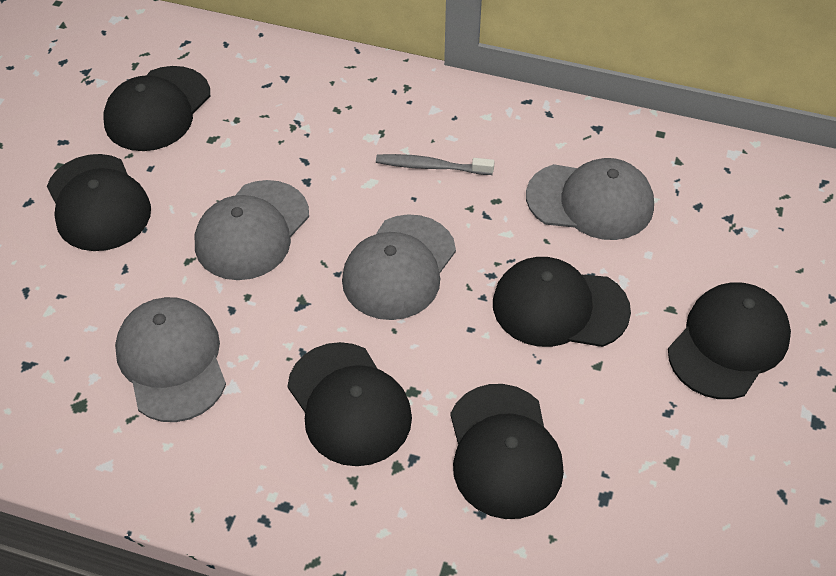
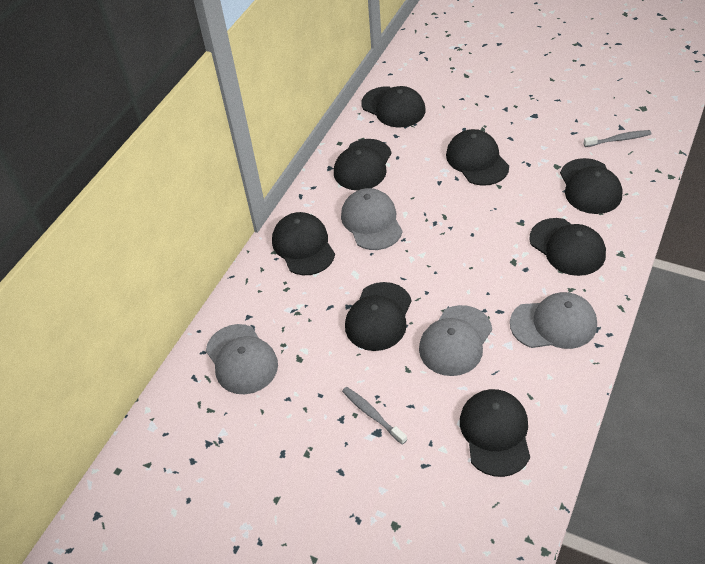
black cap: [47,154,151,251] [104,66,210,151] [288,342,412,466] [450,384,564,519] [493,257,631,347] [668,282,791,399] = 6 -> [272,212,335,275] [334,139,392,191] [345,282,412,351] [361,86,425,127] [446,129,509,186] [460,389,530,477] [529,218,606,276] [560,158,623,214] = 8
grey toothbrush: [376,154,495,175] = 1 -> [342,387,407,445] [583,130,651,147] = 2

